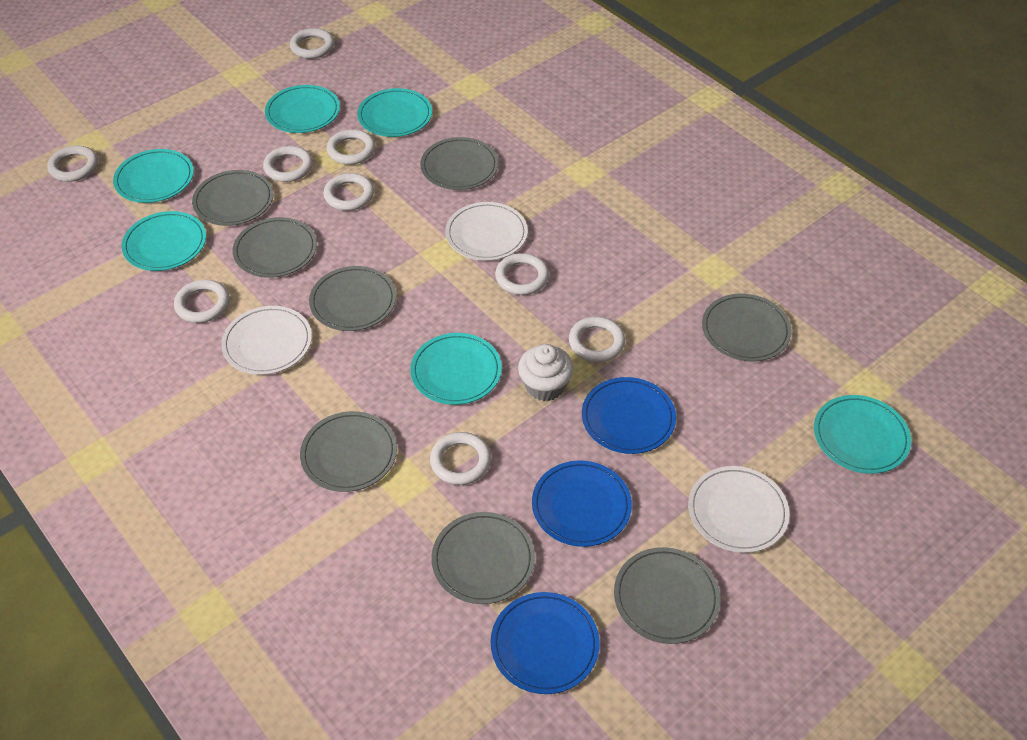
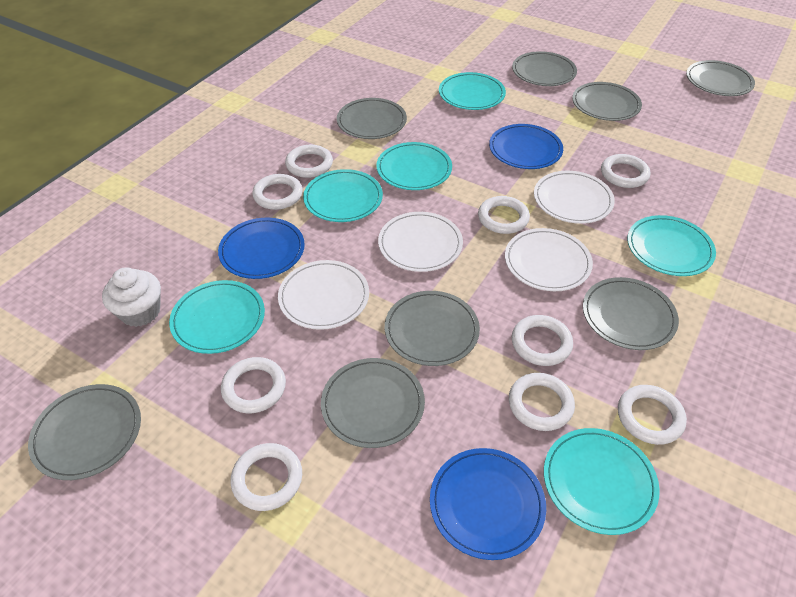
white plate: [221,306,312,375] [445,202,528,261] [688,466,789,553] = 3 -> [278,260,369,330] [378,212,463,272] [505,228,593,291] [534,171,615,224] = 4

